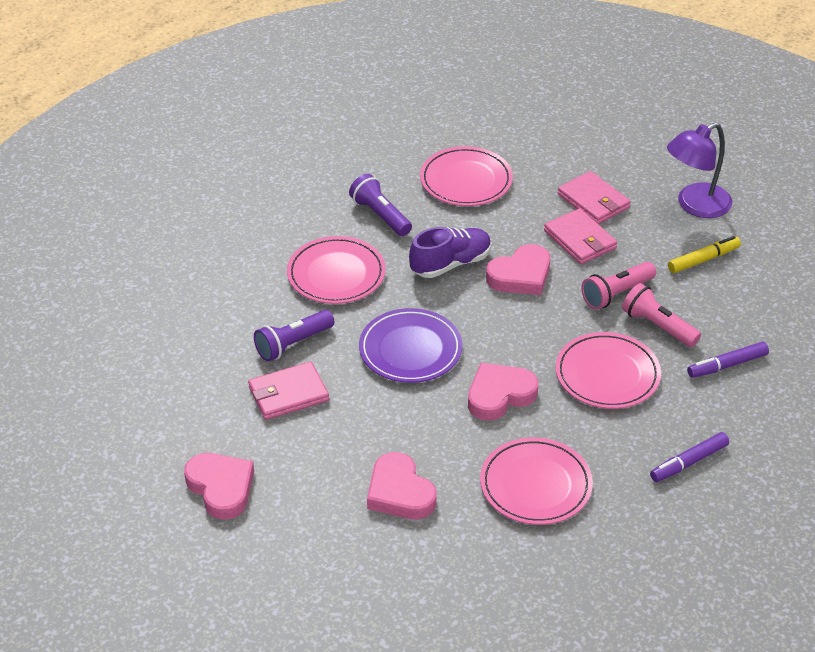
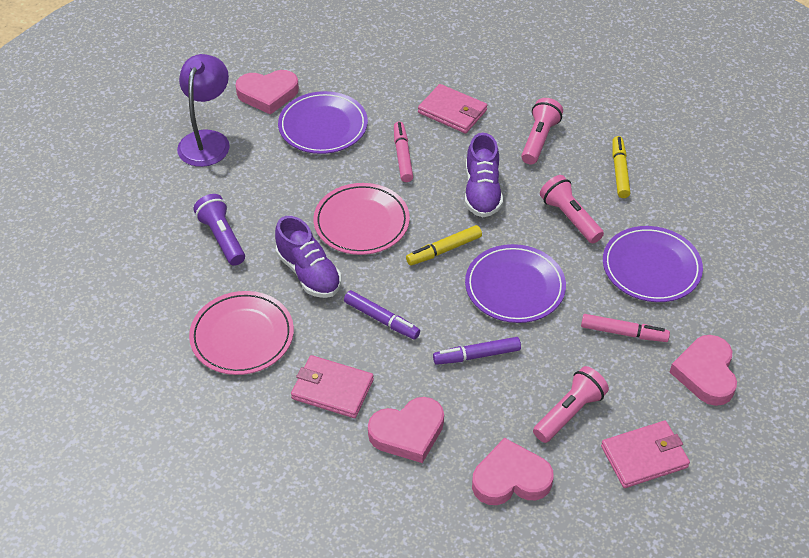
pink flashlight: [581,262,656,310] [622,283,701,347] = 2 -> [521,98,563,164] [533,366,609,443] [540,175,604,244] = 3
pink marker: none = 0 -> [394,122,413,182] [581,314,670,342] = 2
pink plate: [287,236,386,304] [420,146,513,206] [480,437,593,525] [555,332,661,409] = 4 -> [189,291,294,375] [313,183,410,255] = 2
purple flashlight: [254,310,334,362] [349,174,412,236] = 2 -> [194,194,245,266] = 1
purple plate: [359,308,462,383] = 1 -> [278,91,368,154] [465,244,566,323] [603,226,703,302] = 3
purple shoe: [409,227,491,278] = 1 -> [275,216,341,298] [465,133,503,217] = 2
yellow marker: [668,236,741,273] = 1 -> [406,225,482,266] [612,136,631,198] = 2

